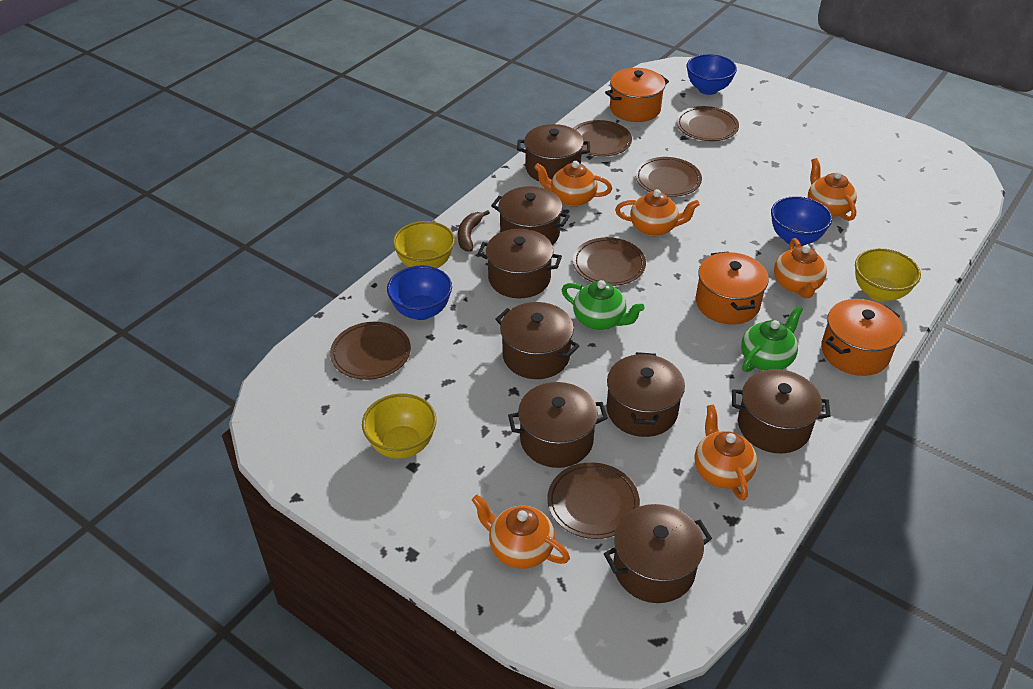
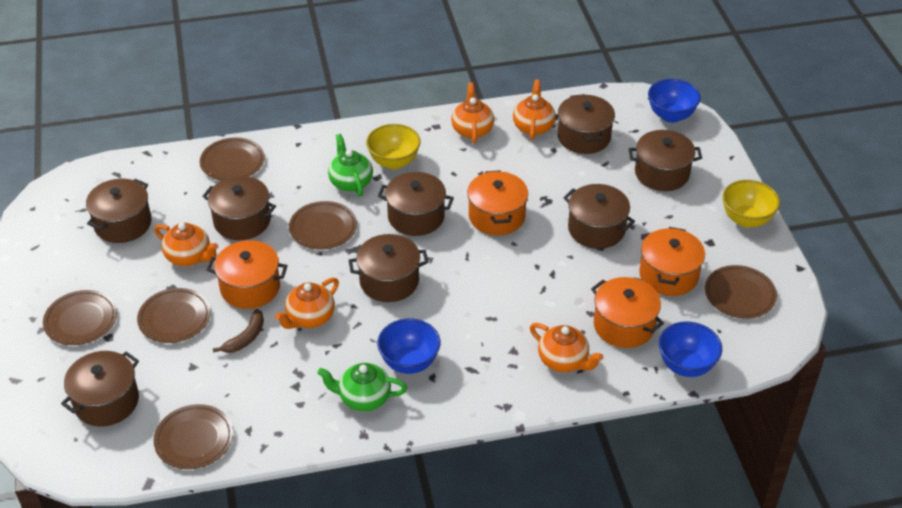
orange pot: [605,68,669,122] [696,251,769,325] [821,299,903,376] = 3 -> [207,240,288,309] [467,170,528,235] [591,277,664,348] [639,227,705,296] = 4
orange teapot: [472,495,570,569] [534,161,612,207] [615,189,700,236] [695,404,757,501] [774,238,827,298] [808,158,857,221] = 6 -> [154,223,218,266] [275,278,339,329] [451,82,494,144] [513,79,556,140] [530,323,603,372] = 5
yellow bowl: [362,393,437,458] [393,221,455,268] [855,248,921,302] = 3 -> [366,124,421,169] [723,180,780,228] = 2

